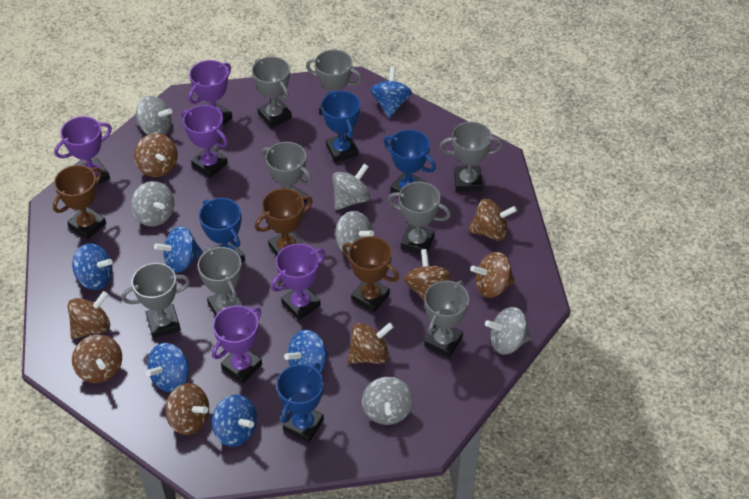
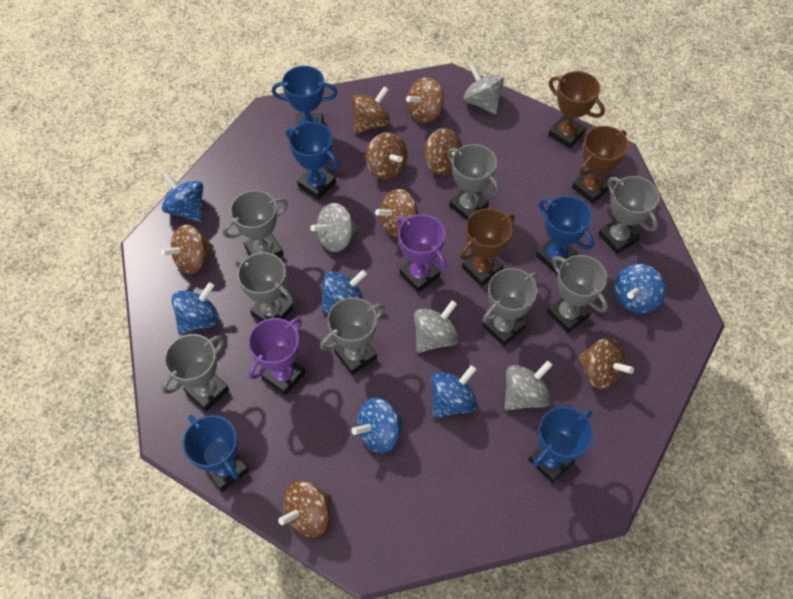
blue trophy: [199,198,245,263] [276,363,324,443] [321,90,360,162] [384,130,436,193] = 4 -> [182,415,249,492] [272,66,338,127] [286,122,339,200] [528,406,593,483] [536,196,594,274] = 5
grey spinning top: [131,181,174,226] [136,96,172,135] [332,164,371,210] [335,211,374,253] [362,377,413,425] [485,307,532,354] = 6 -> [310,203,357,252] [414,300,459,353] [463,64,504,114] [505,361,553,410] = 4
purple trophy: [54,116,112,185] [181,105,228,178] [188,60,232,126] [212,305,262,383] [271,244,326,320] = 5 -> [248,318,305,396] [396,214,447,293] = 2

